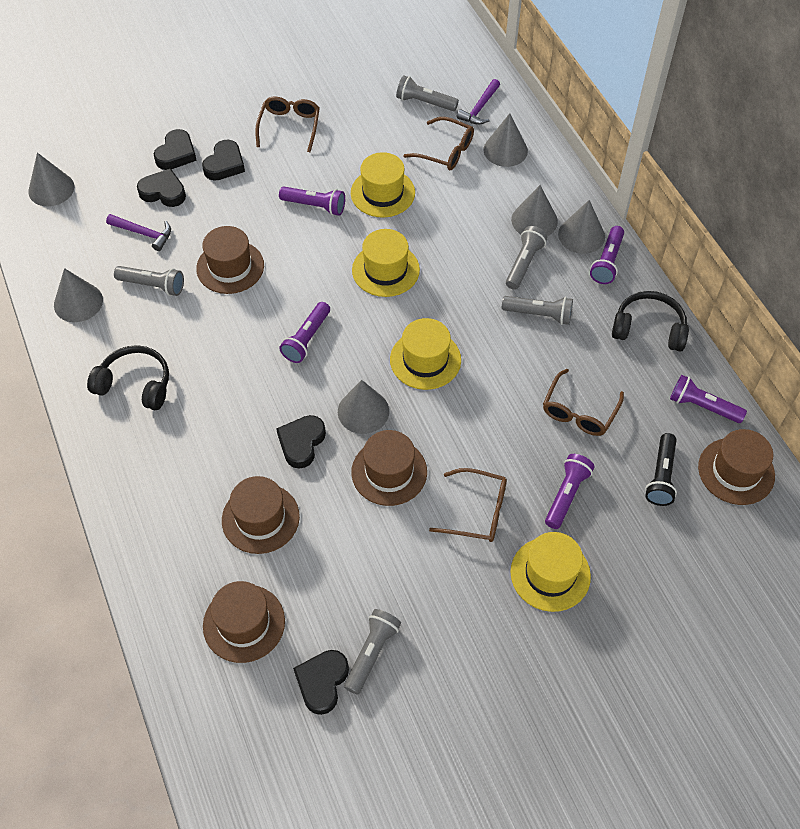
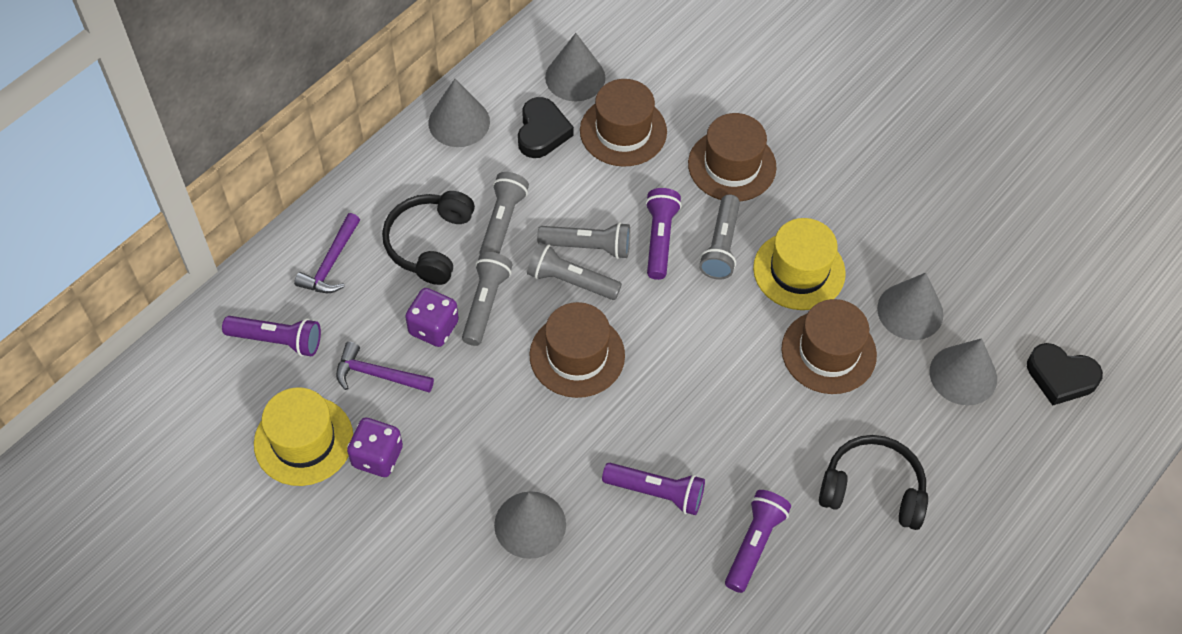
black flashlight: [645,433,677,506] = 1 -> none = 0
black heart: [137,168,186,207] [154,129,197,170] [202,140,245,180] [276,415,326,468] [293,650,349,715] = 5 -> [518,97,574,158] [1027,343,1103,405] = 2
brown glasses: [255,97,320,152] [403,117,474,170] [429,468,507,542] [543,369,624,436] = 4 -> none = 0
brown hat: [196,226,264,294] [203,581,285,663] [222,476,300,554] [351,430,427,506] [698,429,775,505] = 5 -> [529,302,625,398] [580,79,667,167] [688,113,776,201] [781,299,877,394] = 4
grey cone: [28,153,74,206] [54,268,103,322] [338,380,389,434] [484,113,528,167] [511,185,558,236] [558,200,605,254] = 6 -> [428,79,490,147] [494,491,566,559] [545,33,606,101] [877,273,943,340] [930,338,997,406] = 5
purple dice: none = 0 -> [347,418,403,477] [405,288,459,347] = 2
purple flashlight: [279,186,345,216] [279,302,330,363] [545,454,594,529] [590,226,624,284] [670,375,747,423] = 5 -> [222,316,321,356] [602,463,705,515] [645,188,682,280] [725,490,791,593] = 4
yellow hat: [351,152,415,217] [352,229,420,297] [390,318,461,390] [510,532,591,612] = 4 -> [254,387,353,486] [753,218,846,310] = 2

